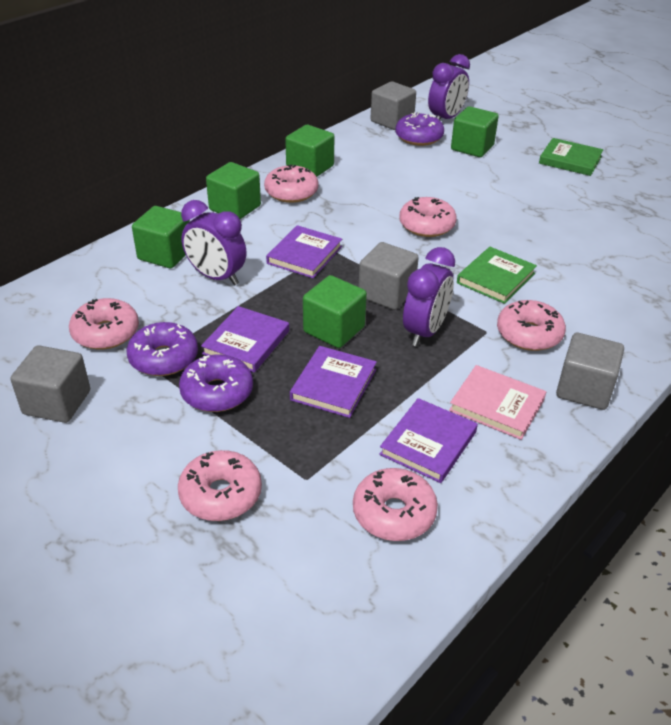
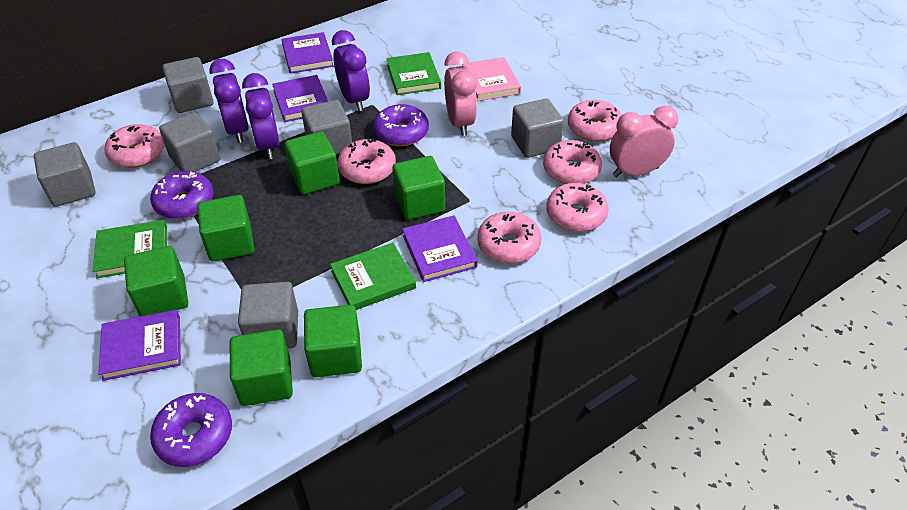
green book: [457,247,537,304] [539,138,603,176] = 2 -> [93,220,167,278] [330,242,416,310] [386,52,441,95] = 3
green cube: [132,206,190,268] [206,162,261,219] [285,125,335,177] [303,275,367,348] [451,106,499,157] = 5 -> [124,246,188,316] [197,195,254,262] [230,329,293,406] [285,131,340,194] [304,305,362,377] [393,156,445,220] = 6
grey cube: [10,345,90,423] [359,242,419,310] [370,81,416,130] [556,333,624,410] = 4 -> [34,142,96,207] [159,112,220,172] [163,57,214,113] [238,282,298,348] [301,100,352,155] [511,99,564,158] = 6
pink clock: none = 0 -> [444,51,477,136] [610,106,678,177] = 2

